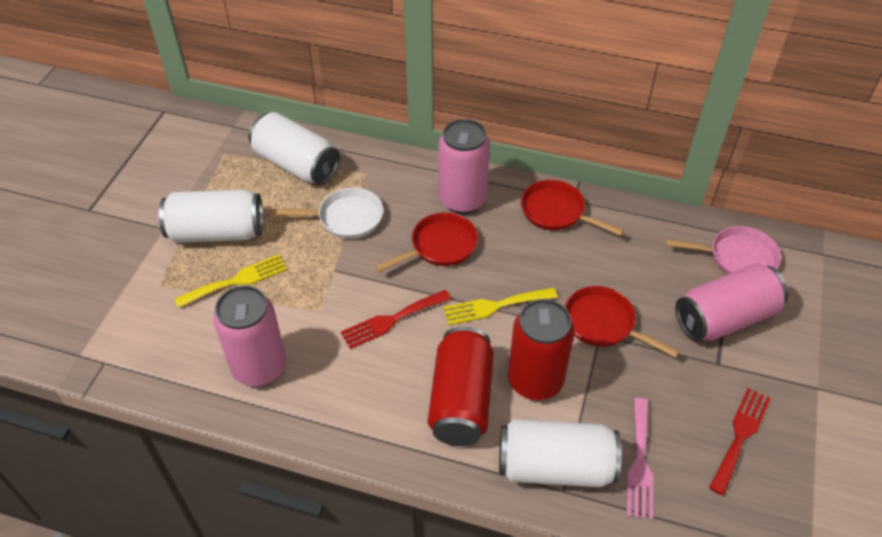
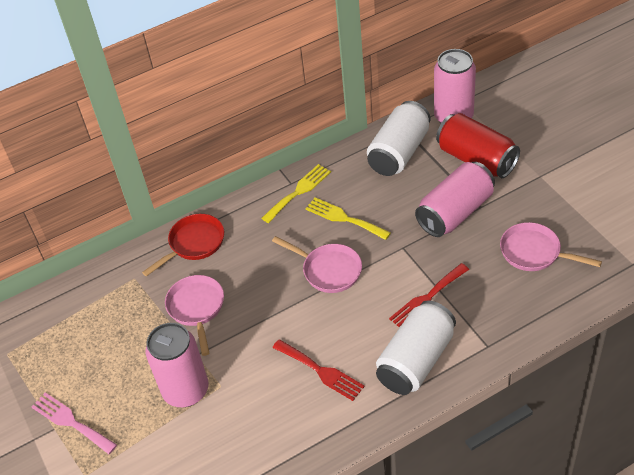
pink pan: [666,226,781,274] = 1 -> [165,275,224,356] [272,236,362,293] [500,222,602,271] = 3
red can: [428,327,494,446] [508,299,574,400] = 2 -> [436,113,520,178] = 1
red pan: [375,212,478,272] [521,180,624,236] [565,286,680,358] = 3 -> [142,214,224,277] = 1
white can: [159,190,263,243] [248,112,340,185] [499,419,621,487] = 3 -> [367,101,430,176] [376,300,456,395] = 2
white pan: [273,188,383,239] = 1 -> none = 0

